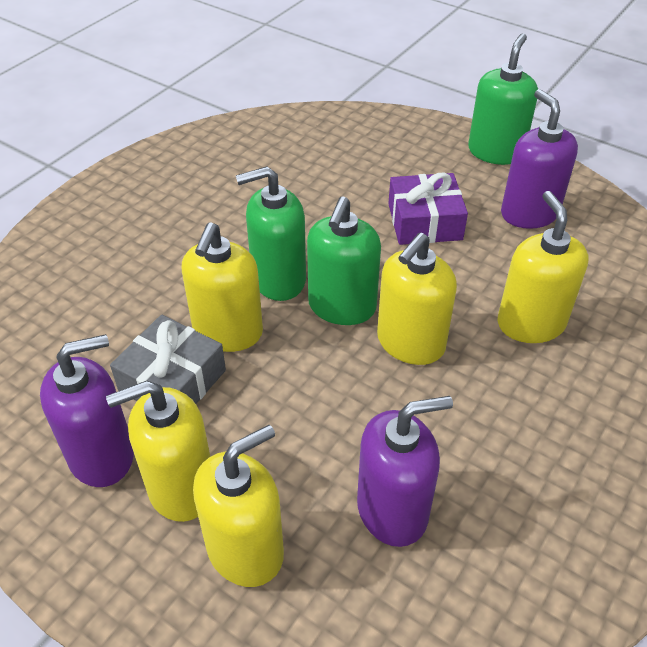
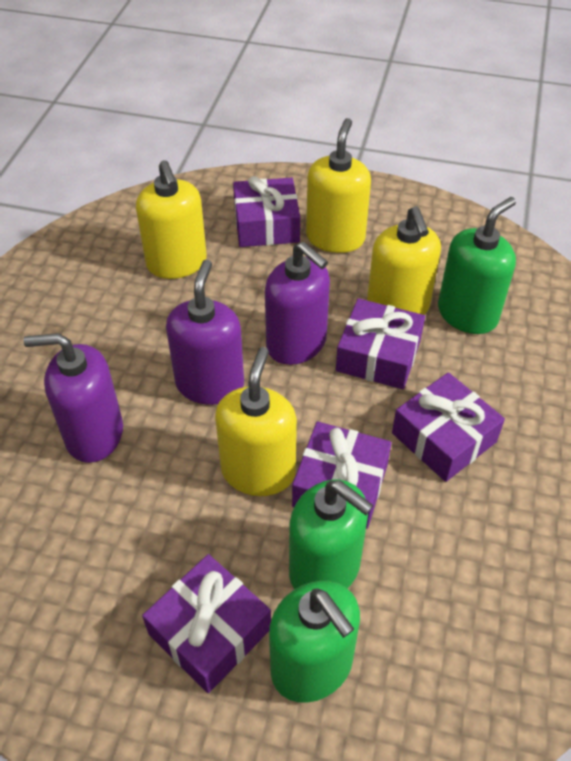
grey gift: [110,314,226,404] = 1 -> none = 0
purple gift: [388,173,468,245] = 1 -> [142,554,271,693] [233,176,300,247] [292,421,391,529] [336,298,425,389] [392,372,505,482] = 5
yellow soap dispenser: [106,381,210,522] [182,222,263,352] [193,425,284,587] [377,233,457,365] [497,191,588,343] = 5 -> [136,160,207,279] [215,347,297,496] [306,118,371,253] [367,206,441,315] = 4

